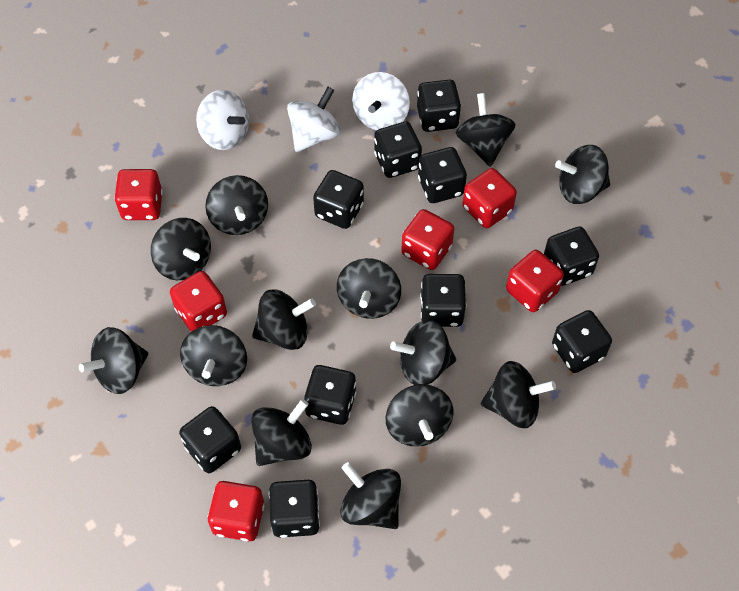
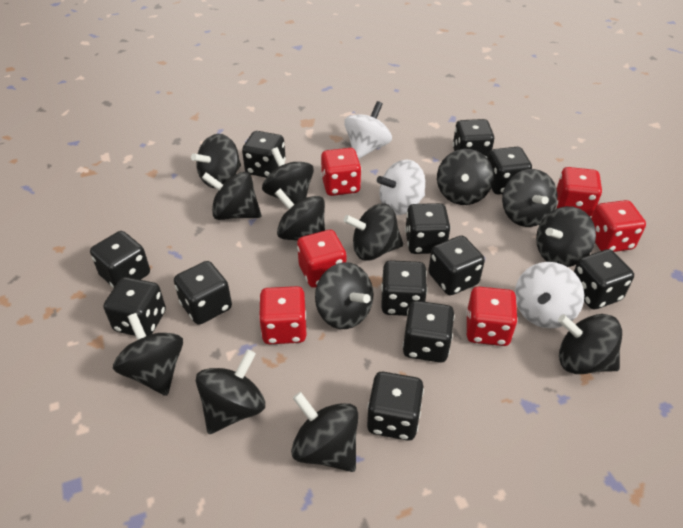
black dice: [179,406,241,473] [269,480,320,538] [304,365,356,425] [313,170,364,229] [374,121,422,178] [417,79,461,132] [418,147,467,203] [420,274,466,327] [544,227,599,286] [552,310,612,373] = 10 -> [90,231,150,288] [104,277,166,336] [174,261,232,325] [242,131,286,178] [367,372,424,441] [381,260,427,316] [403,301,455,363] [405,203,451,254] [429,236,485,295] [453,119,494,159] [488,147,532,195] [574,249,634,309] = 12

